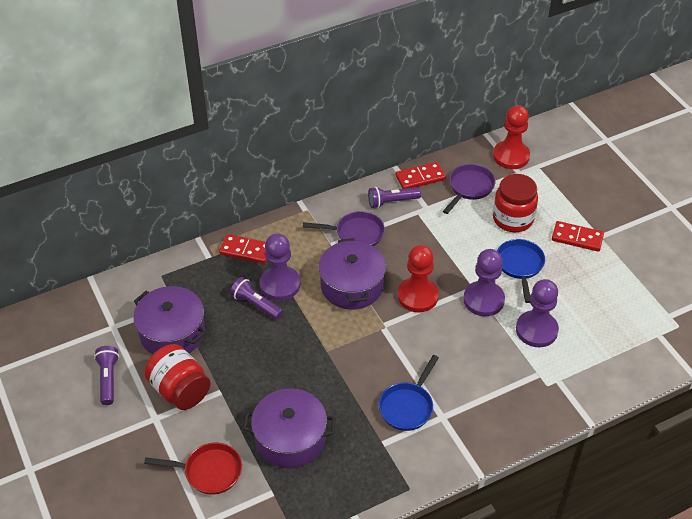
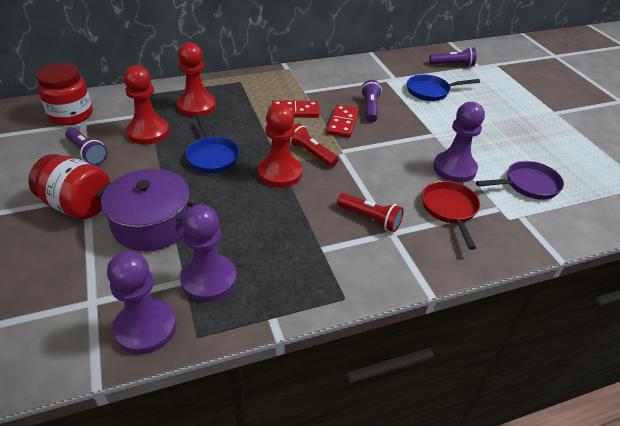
purple pan: [303,211,385,247] [443,164,495,214] = 2 -> [476,161,564,200] = 1
purple pot: [133,286,206,354] [243,388,336,469] [318,238,386,310] = 3 -> [96,169,197,251] = 1
red domino: [219,234,267,264] [395,162,446,189] [552,221,604,252] = 3 -> [272,100,320,118] [326,105,359,138] = 2
red flashlight: none = 0 -> [288,123,339,167] [337,193,404,232] = 2
red pawn: [398,245,439,312] [493,105,530,169] = 2 -> [124,65,170,145] [177,42,216,117] [258,104,302,188] = 3

